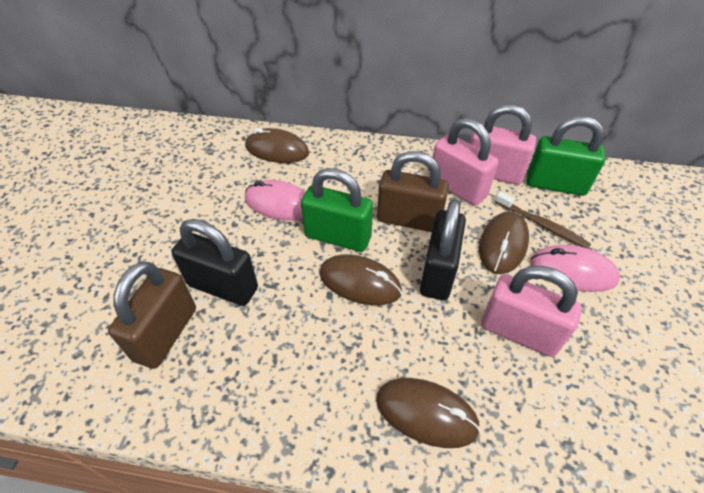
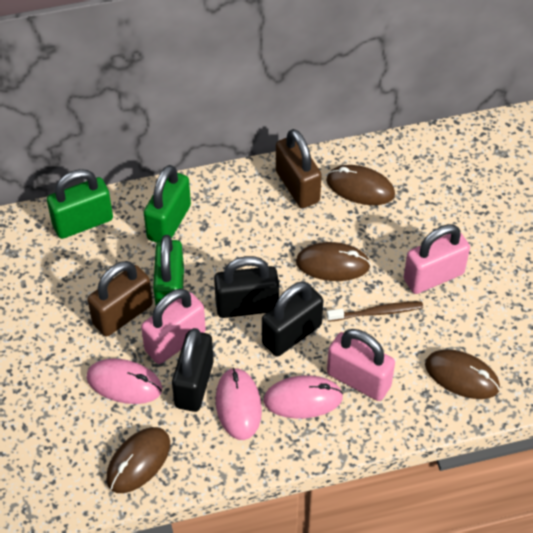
black padlock: [172,219,258,306] [420,199,466,300] = 2 -> [172,328,214,412] [214,256,279,318] [262,281,323,357] = 3
green padlock: [301,168,373,252] [527,116,606,196] = 2 -> [47,169,113,239] [144,165,191,243] [153,235,184,305] = 3
pink mouse: [245,180,306,221] [530,245,620,292] = 2 -> [86,359,162,404] [216,368,262,440] [263,375,343,419] = 3

